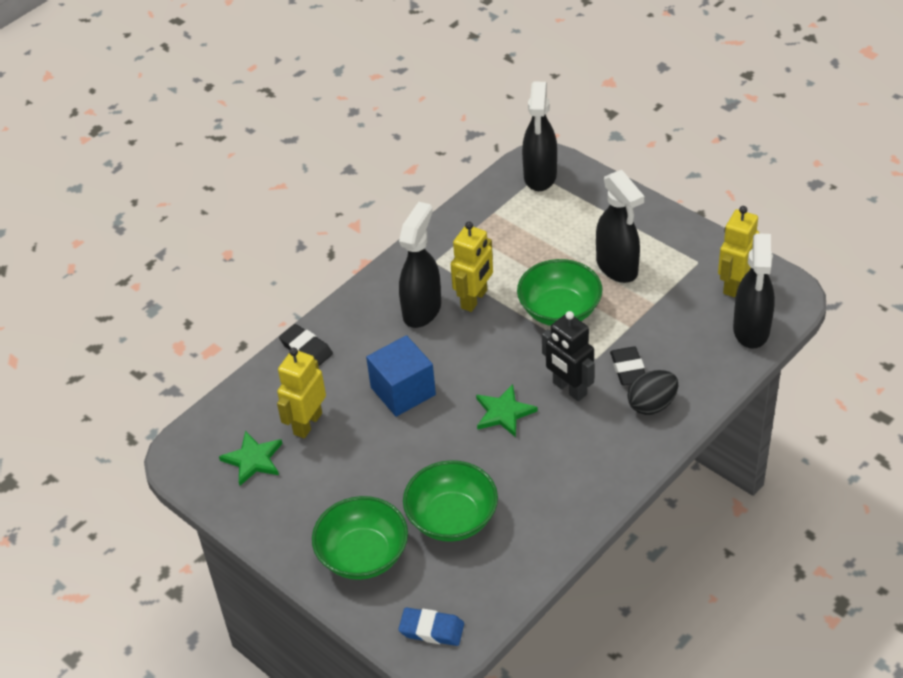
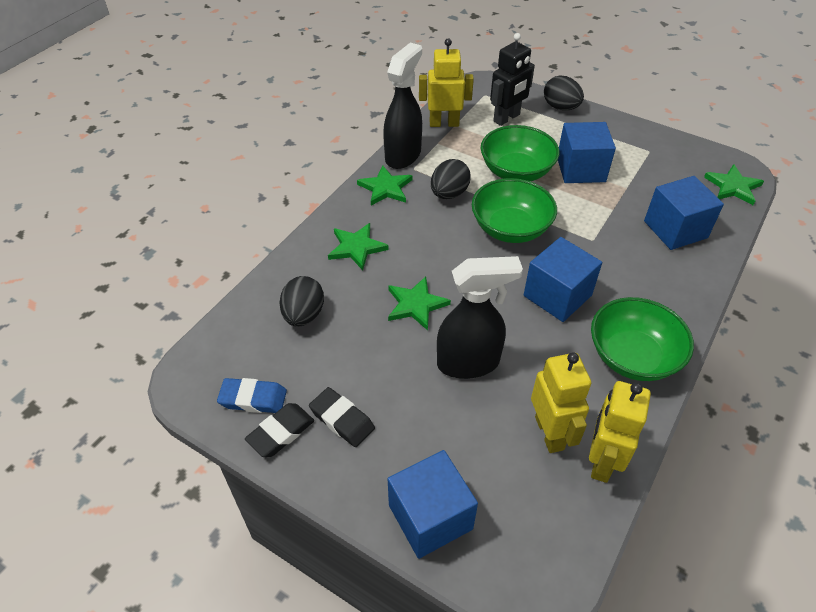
black egg: [627,370,678,415] = 1 -> [280,276,324,327] [431,159,471,199] [544,75,584,110] = 3
black spray bottle: [399,202,441,328] [522,82,557,191] [596,170,644,283] [733,233,775,349] = 4 -> [383,43,422,169] [437,256,523,379] = 2
blue cube: [366,335,436,417] = 1 -> [388,450,478,559] [524,237,602,322] [558,122,616,183] [644,176,724,250] = 4
green star: [219,431,283,486] [476,384,538,437] = 2 -> [328,223,389,270] [357,165,412,206] [388,276,451,331] [704,164,764,205] = 4

